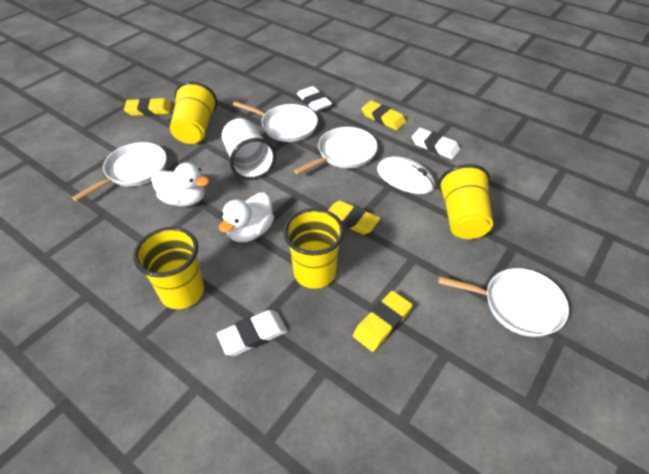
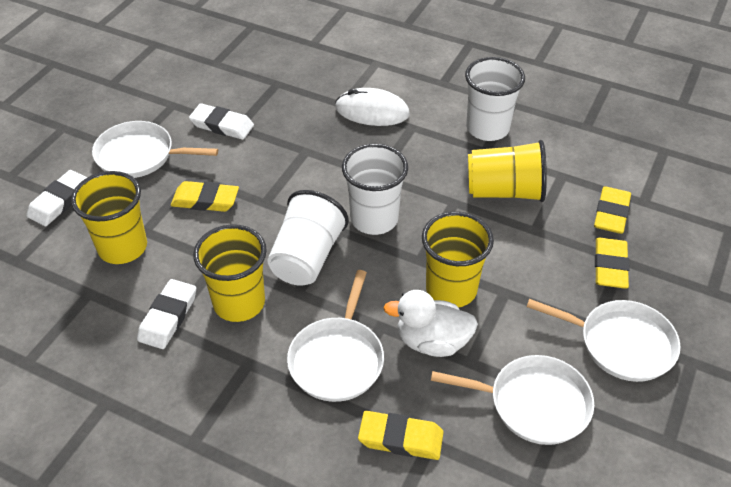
white cup: [222,118,276,180] = 1 -> [267,190,349,286] [342,144,408,235] [465,57,525,141] = 3
white duck: [151,162,209,206] [219,193,274,242] = 2 -> [383,290,478,357] = 1

